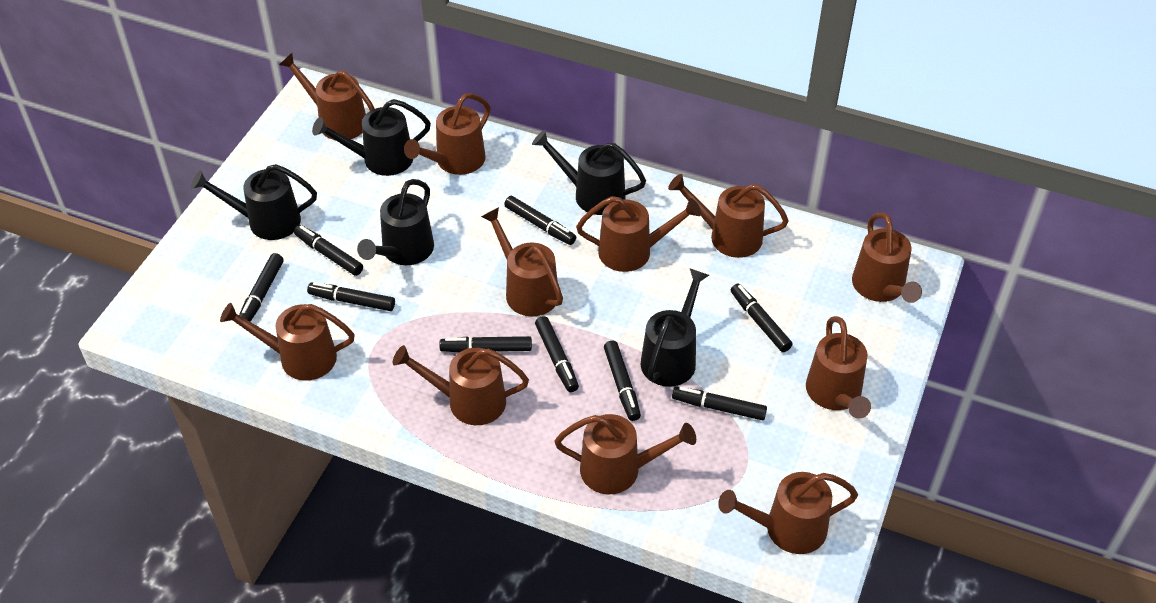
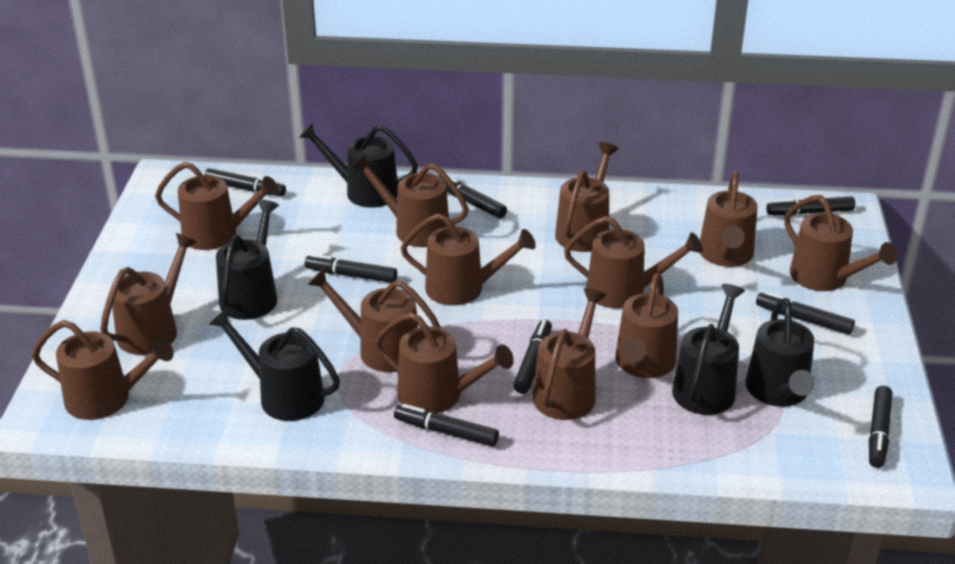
black marker: [239,253,284,322] [294,225,363,276] [307,282,395,311] [439,336,532,352] [504,196,576,245] [535,316,579,392] [604,341,641,421] [672,387,767,420] [731,283,793,352] = 9 -> [204,168,286,196] [305,254,397,283] [394,404,499,447] [439,175,507,219] [513,320,552,394] [756,291,855,335] [766,196,855,215] [869,386,892,468] = 8
brown watering can: [220,303,355,381] [279,53,375,140] [393,345,529,425] [404,93,490,175] [481,207,563,317] [554,414,696,494] [576,196,701,272] [668,174,789,258] [718,472,858,554] [806,316,871,418] [852,213,922,303] = 11 -> [32,320,174,420] [100,233,197,355] [155,162,279,250] [308,268,441,372] [352,154,469,247] [375,313,514,413] [401,213,536,306] [533,288,607,420] [555,142,618,252] [564,216,703,309] [615,273,678,378] [700,171,758,267] [784,195,897,291] = 13

